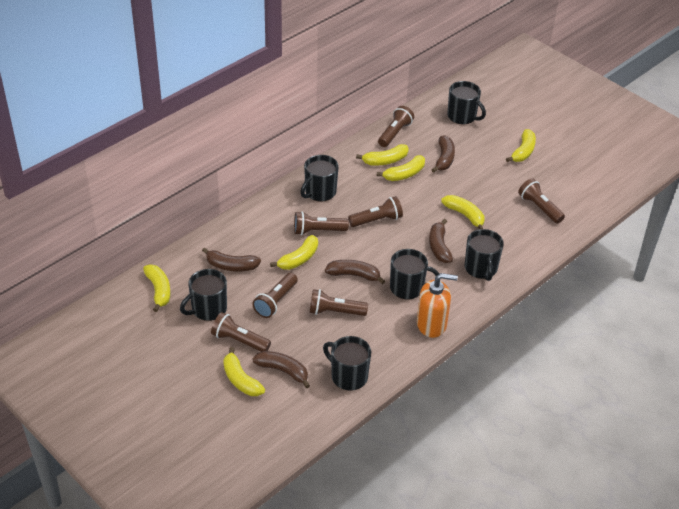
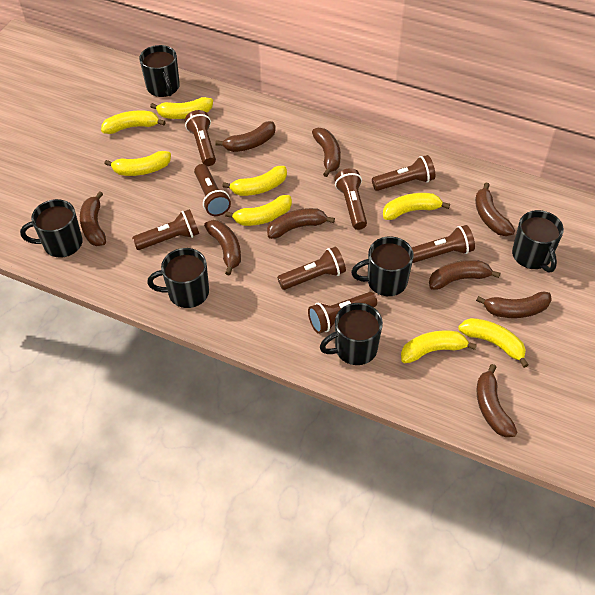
brown banana: [202,247,261,271] [252,351,310,388] [325,260,385,284] [429,219,453,263] [431,135,455,173] = 5 -> [80,191,106,246] [204,220,241,276] [215,121,276,152] [267,208,335,239] [312,128,341,177] [429,260,500,290] [475,183,515,236] [476,292,552,318] [477,364,518,437] = 9
brown flashlight: [211,312,271,352] [252,273,298,318] [294,211,349,235] [309,289,368,316] [348,196,403,227] [378,106,414,147] [518,178,565,224] = 7 -> [132,209,199,250] [185,110,216,166] [194,164,231,216] [277,246,346,290] [308,292,377,334] [334,168,367,230] [372,155,435,191] [411,225,475,263] = 8
orange soap dispenser: [417,273,458,338] = 1 -> none = 0
yellow banana: [143,265,170,312] [223,347,265,396] [270,235,318,270] [356,144,409,166] [377,155,425,181] [441,195,484,229] [506,129,536,162] = 7 -> [101,110,166,134] [105,151,171,176] [150,97,213,119] [222,166,287,196] [225,195,292,226] [383,193,450,220] [401,331,477,363] [458,318,529,368] = 8

